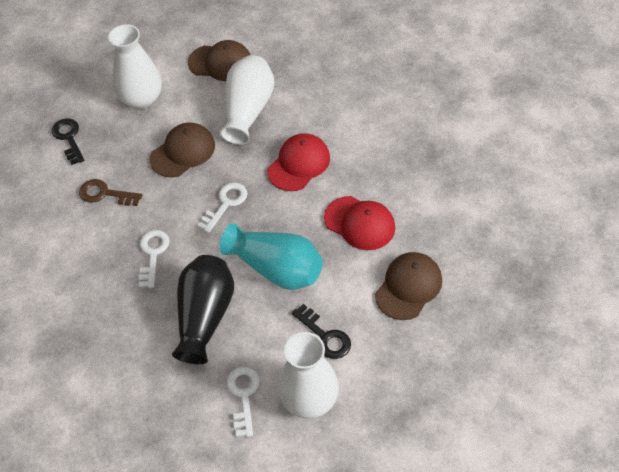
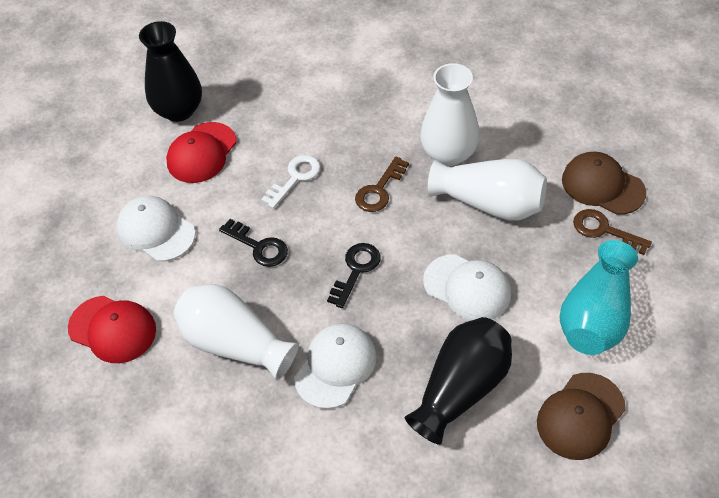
black vase: [172,255,234,364] = 1 -> [139,21,202,122] [405,317,512,445] = 2
brown cap: [150,122,215,177] [188,40,250,81] [375,252,442,320] = 3 -> [537,373,626,460] [562,152,646,215] = 2
brown key: [79,179,142,206] = 1 -> [355,156,409,212] [573,209,652,255] = 2
white cap: none = 0 -> [116,196,196,261] [294,323,377,409] [423,254,511,321] = 3
white key: [139,230,170,288] [197,182,248,233] [227,367,260,437] = 3 -> [261,155,321,208] = 1

